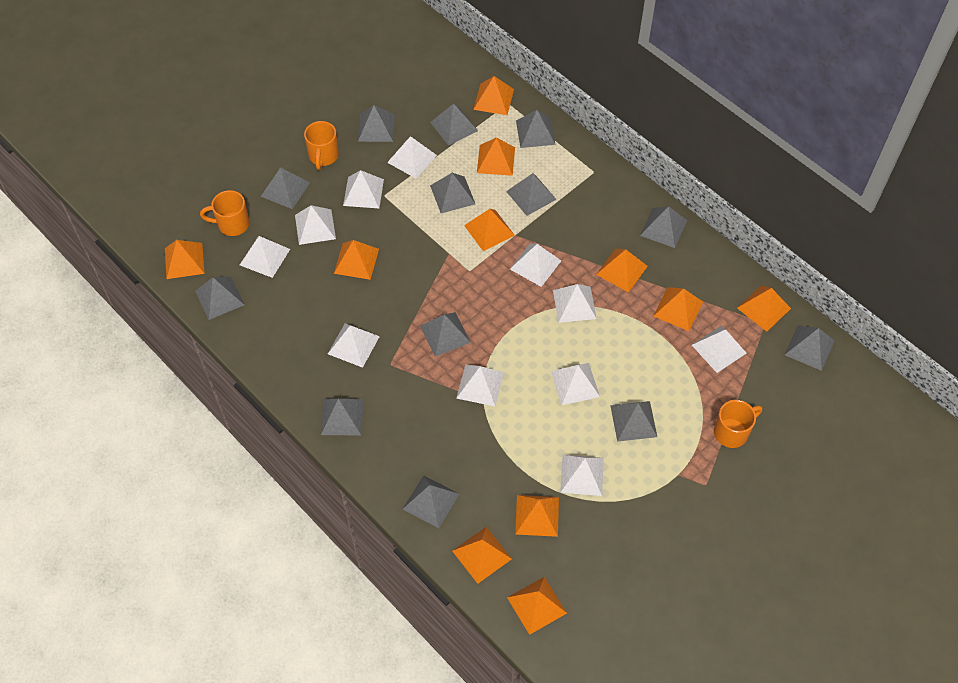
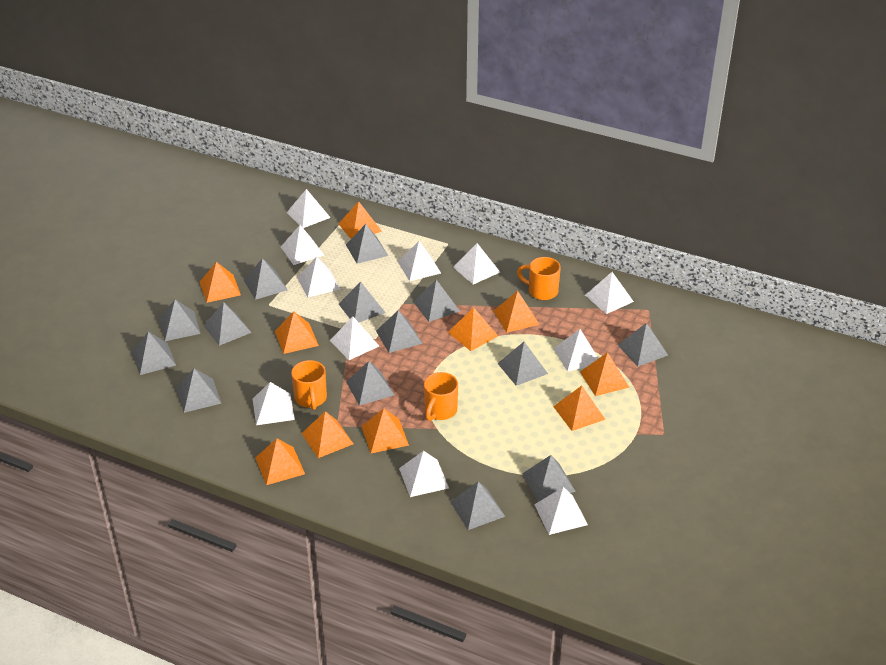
grey pyramid: [195,276,244,320] [261,167,310,209] [321,399,364,435] [358,105,395,142] [403,475,459,528] [420,312,471,356] [430,103,478,146] [430,173,475,213] [506,173,557,216] [516,110,556,148] [610,401,657,442] [640,206,687,248] [785,325,835,371] = 13 -> [131,331,176,375] [159,299,201,341] [176,368,222,413] [204,302,252,346] [244,258,288,300] [339,282,386,322] [346,224,388,264] [346,361,394,406] [376,310,423,353] [413,280,460,322] [450,481,505,530] [497,342,548,386] [522,455,576,502] [618,323,668,366] = 14
orange pyramid: [165,240,205,279] [334,240,379,280] [452,527,512,584] [464,209,515,251] [473,76,514,115] [477,137,515,176] [507,577,567,635] [515,495,559,537] [596,249,648,293] [653,287,703,331] [737,285,791,332] = 11 -> [200,262,241,303] [255,439,305,485] [275,312,319,354] [301,411,353,458] [338,201,382,239] [361,409,409,453] [448,307,498,351] [494,291,540,333] [553,386,605,431] [580,352,629,396] = 10

